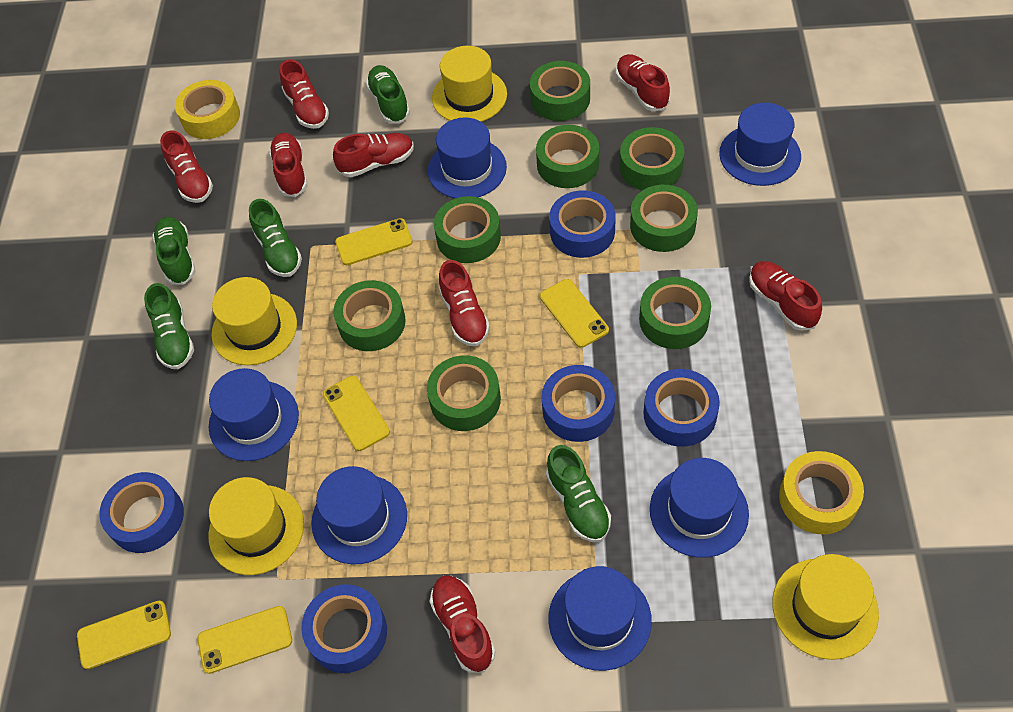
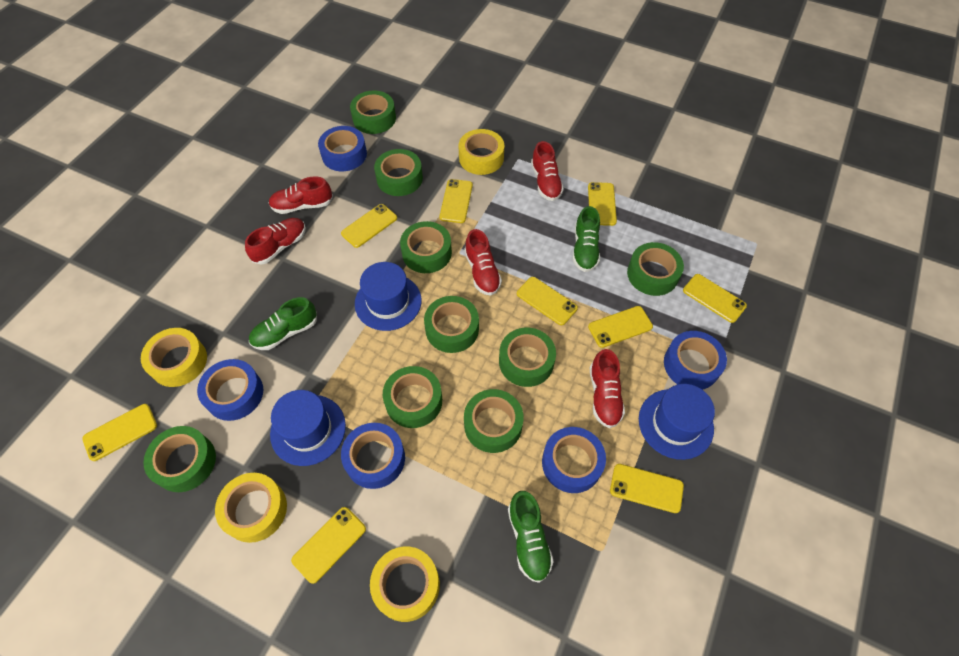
blue hat: [209,368,299,461] [311,466,407,564] [428,117,507,199] [548,566,652,671] [650,458,749,558] [719,103,801,186] = 6 -> [270,390,346,466] [355,262,421,331] [639,384,715,460] = 3
green shoe: [144,283,194,369] [153,217,196,285] [249,199,302,277] [366,65,410,124] [546,445,611,542] = 5 -> [249,297,317,350] [508,491,554,583] [573,206,600,272] = 3
green tape: [333,280,406,351] [427,355,501,431] [434,196,501,263] [530,61,590,121] [536,125,599,188] [620,127,684,191] [630,185,698,252] [639,277,711,349] = 8 -> [144,426,216,492] [350,91,396,134] [374,149,423,196] [383,366,442,428] [400,221,452,273] [424,296,479,353] [464,389,524,453] [499,328,556,387] [627,242,684,296] = 9
red shoe: [160,130,213,203] [269,133,308,197] [280,59,329,129] [333,133,414,177] [429,575,495,673] [439,260,490,346] [616,54,670,111] [749,261,822,331] = 8 -> [245,218,306,264] [269,176,333,214] [464,229,502,296] [531,141,564,201] [590,349,625,428] = 5
yellow hat: [208,477,304,575] [212,277,297,365] [432,46,507,122] [772,554,879,660] = 4 -> none = 0
yellow phone: [77,601,171,669] [197,606,292,674] [323,376,390,451] [335,218,413,265] [540,279,609,348] = 5 -> [82,404,157,461] [291,507,366,584] [341,204,397,248] [440,179,473,223] [517,277,578,325] [588,182,617,226] [588,306,653,348] [610,464,684,513] [683,274,747,323] = 9
yellow tape: [175,80,240,139] [779,451,864,535] = 2 -> [141,328,207,387] [215,473,287,543] [370,547,440,622] [458,129,504,175] = 4

